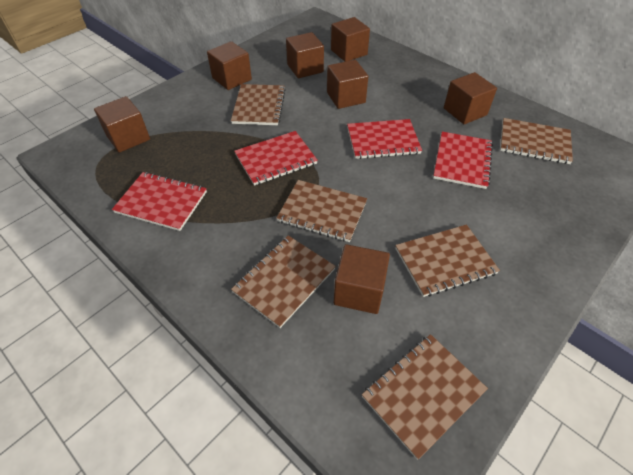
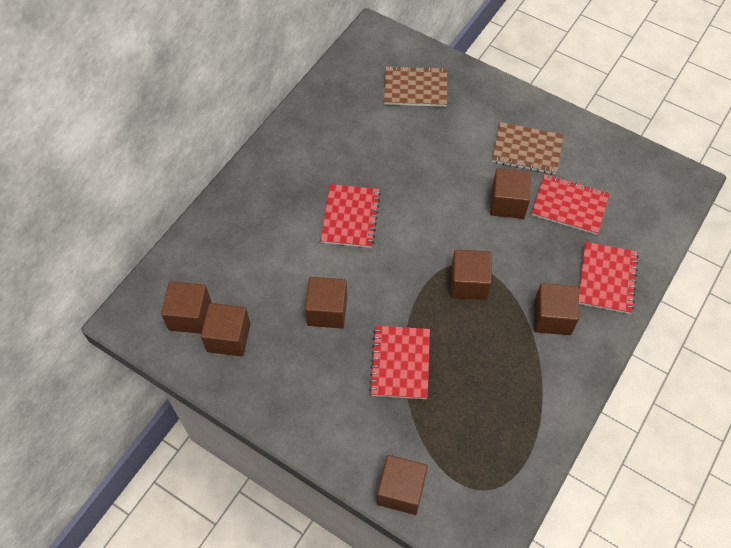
brown notebook: [231,84,286,125] [231,235,336,328] [277,180,367,242] [362,334,488,460] [395,224,500,297] [500,118,573,164] = 6 -> [384,65,447,107] [492,122,564,175] = 2

